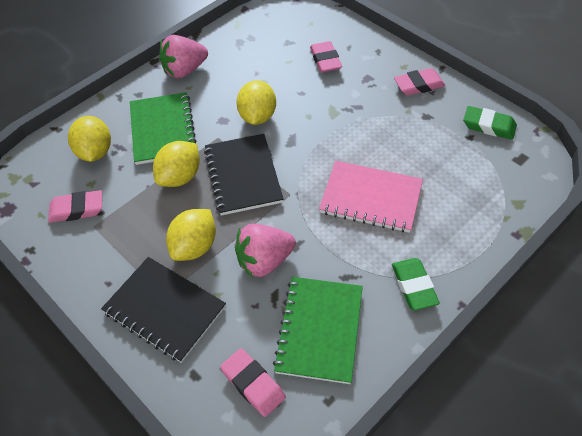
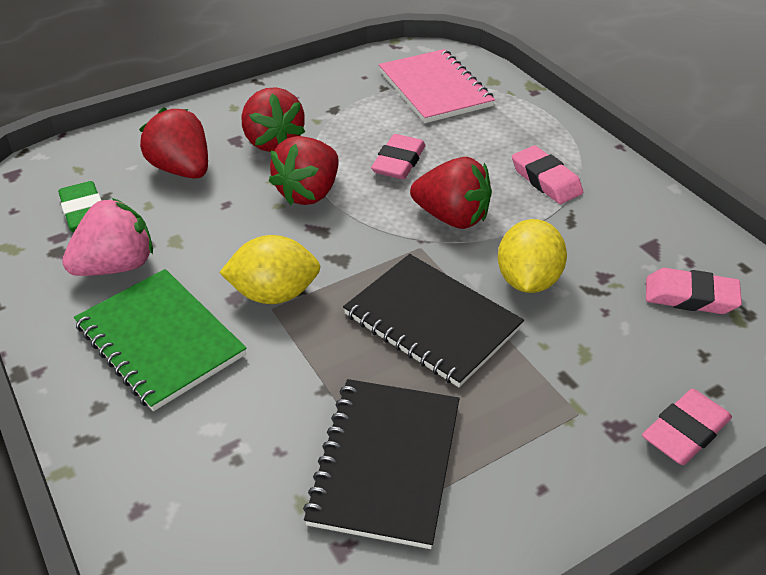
green eraser: [392,258,440,310] [463,106,517,140] = 2 -> [58,181,102,232] = 1
green notebook: [130,92,196,165] [273,277,363,384] = 2 -> [74,269,247,411] = 1
pink strawberry: [159,35,208,78] [235,224,296,278] = 2 -> [62,198,153,276] = 1
red strawberry: none = 0 -> [139,107,208,179] [241,87,305,152] [269,136,338,205] [410,157,492,229] = 4
yellow lemon: [68,116,111,162] [153,141,200,187] [166,209,216,261] [236,80,276,125] = 4 -> [219,235,321,304] [498,219,567,293] = 2

